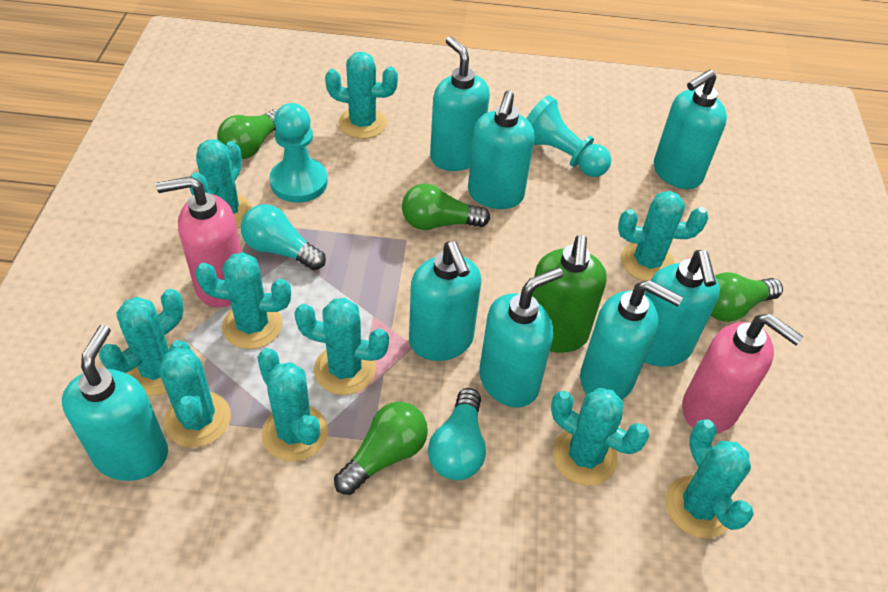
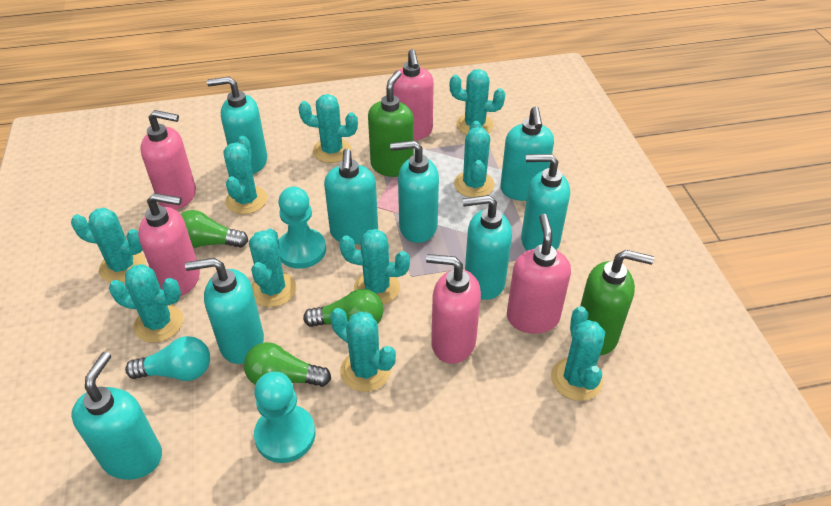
green light bulb: [217,109,278,159] [334,402,428,495] [402,184,490,230] [711,272,783,322] = 4 -> [181,210,248,248] [244,342,331,387] [303,289,384,327] = 3
green soap dispenser: [532,235,607,353] = 1 -> [368,70,414,177] [580,250,654,355] = 2
pink soap dispenser: [156,176,242,308] [682,314,803,434] = 2 -> [138,193,200,296] [140,110,196,210] [393,49,434,140] [426,254,481,364] [507,214,571,334] = 5
turquoise light bulb: [241,204,326,270] [428,388,486,480] = 2 -> [125,336,210,381] = 1

